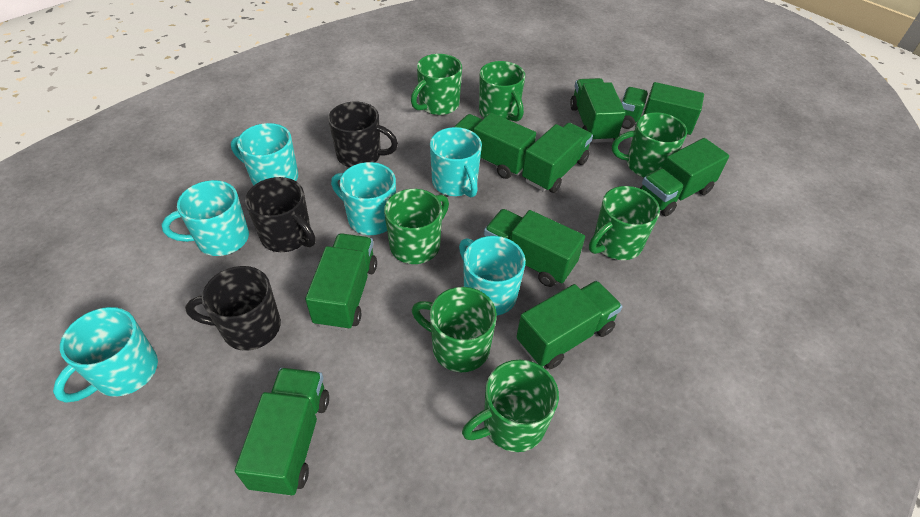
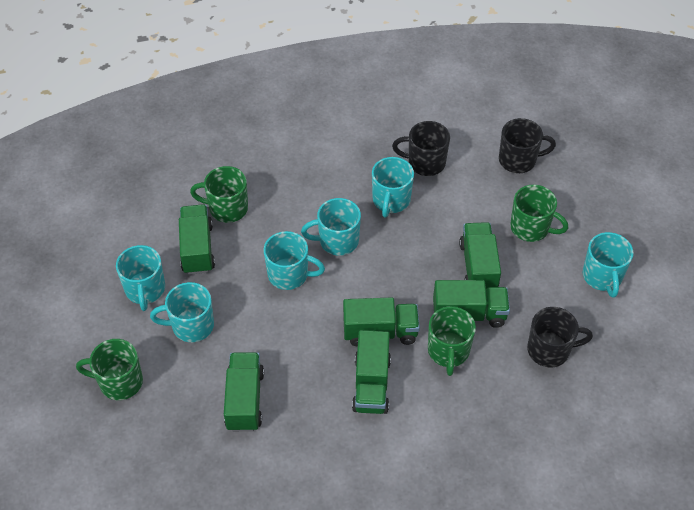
green mug: [384,189,449,264] [411,54,462,115] [412,287,497,372] [462,360,559,452] [479,61,525,122] [589,186,660,260] [612,112,687,177] = 7 -> [76,339,143,400] [190,166,248,223] [428,306,476,376] [510,185,568,242] = 4
green truck: [235,368,329,496] [305,233,377,331] [454,113,536,179] [484,209,585,287] [516,281,622,369] [522,123,593,193] [570,78,626,143] [622,82,704,136] [640,138,729,216] = 9 -> [179,204,215,275] [224,352,264,432] [343,298,420,346] [352,330,391,414] [433,280,510,328] [459,222,501,289] = 6

